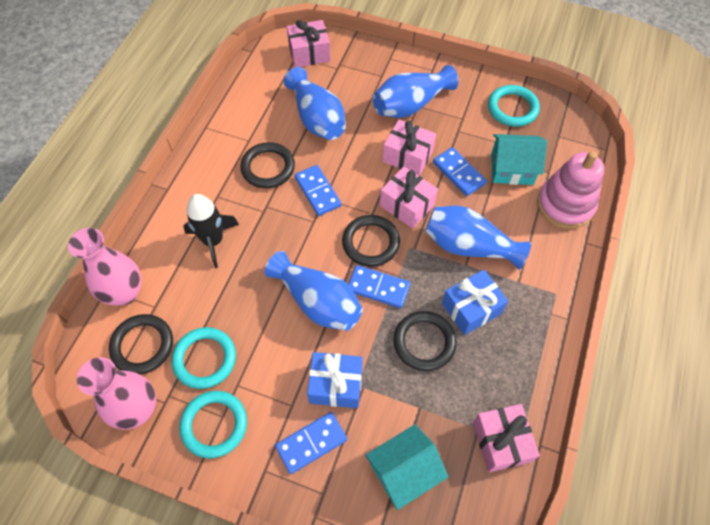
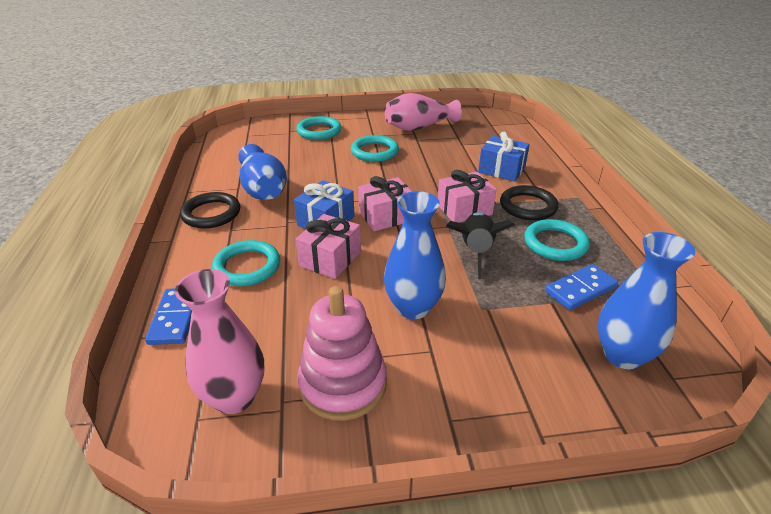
black ring: [109,314,173,374] [240,142,295,188] [342,215,400,267] [393,311,457,371] = 4 -> [180,192,240,229] [500,185,559,220] = 2
blue domino: [275,412,347,474] [295,165,342,216] [348,265,410,308] [433,147,487,196] = 4 -> [145,288,192,345] [545,264,618,310] = 2
blue vase: [265,251,363,331] [284,67,346,140] [373,65,459,118] [425,206,531,270] = 4 -> [238,144,287,200] [384,191,446,319] [598,232,695,369] = 3
pink gift: [287,20,331,67] [380,167,438,229] [383,119,436,176] [473,404,540,472] = 4 -> [296,214,361,279] [358,176,412,231] [438,170,497,223] = 3
turquoise house: [365,424,448,510] [491,134,547,185] = 2 -> none = 0
turquoise ring: [172,327,236,389] [179,391,247,458] [488,85,540,127] = 3 -> [212,240,280,286] [296,116,341,140] [351,135,399,162] [524,219,590,261] = 4

